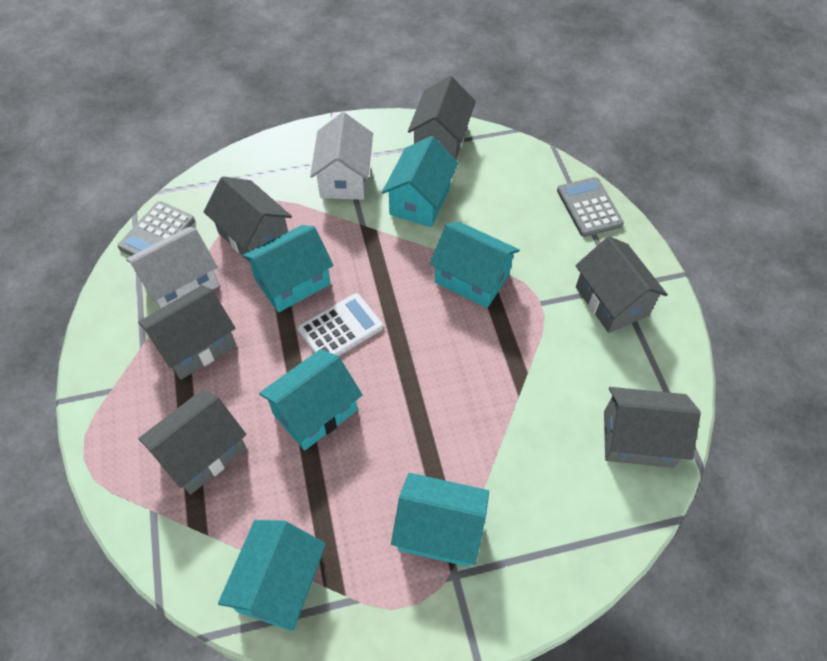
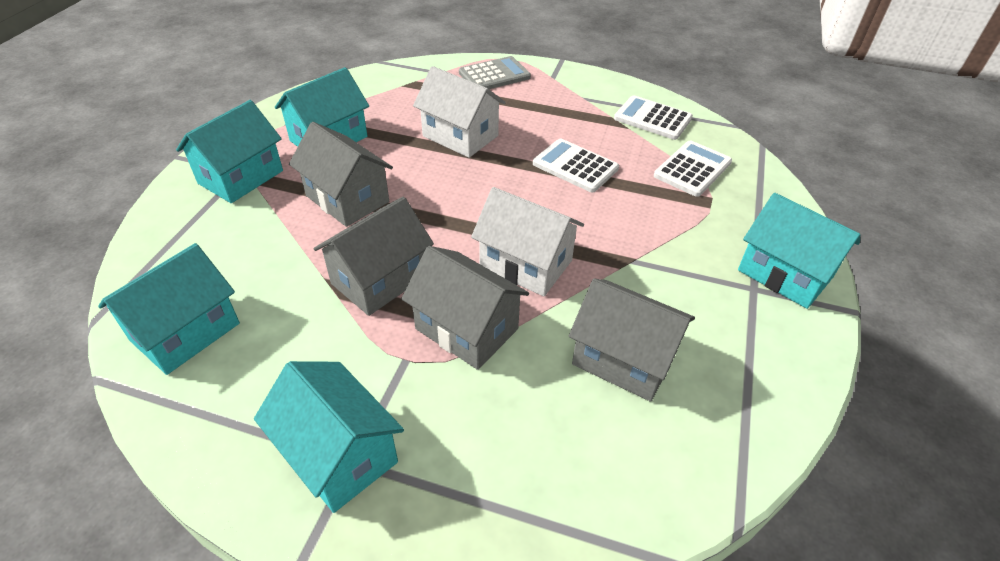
grey calculator: [118,201,195,256] [557,177,624,237] = 2 -> [459,56,531,89] = 1
grey house: [138,285,236,380] [138,389,246,495] [203,176,292,261] [408,76,476,160] [575,236,668,333] [604,387,701,468] = 6 -> [289,122,393,227] [314,197,434,316] [401,246,529,370] [569,279,695,402] = 4
turquoise house: [218,520,326,631] [242,225,334,313] [259,349,362,451] [382,136,459,227] [391,473,489,567] [430,222,520,308] = 6 -> [98,243,240,375] [176,100,283,203] [254,361,404,513] [275,67,369,147] [738,193,860,309] = 5
white calculator: [298,293,383,356] = 1 -> [533,139,619,192] [614,95,693,140] [654,141,732,197] = 3

